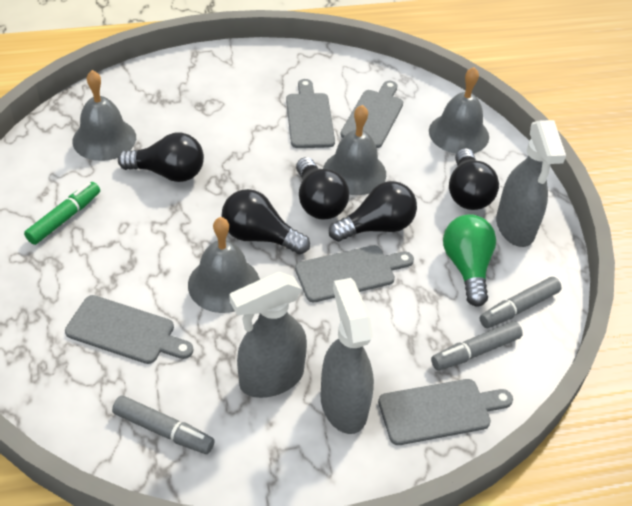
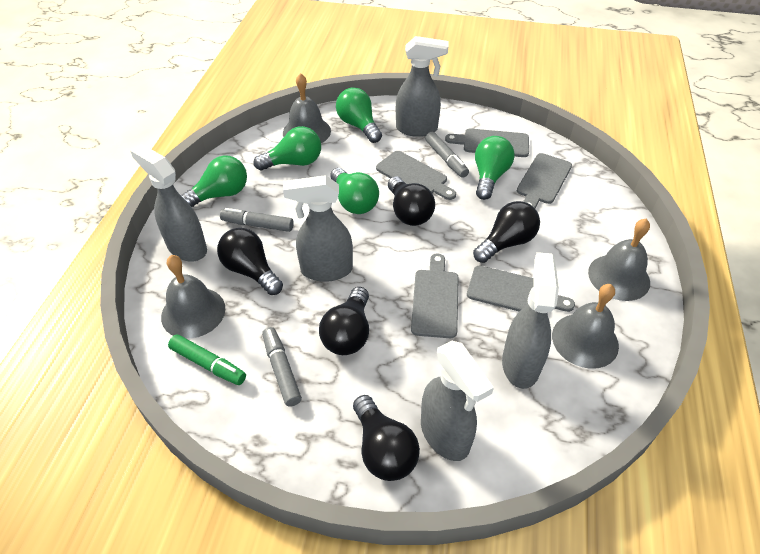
green light bulb: [443,214,496,307] = 1 -> [181,155,247,207] [254,126,321,171] [330,168,379,214] [336,87,382,143] [475,136,515,200] = 5
grey spray bottle: [229,272,307,398] [321,278,374,434] [496,120,566,247] = 3 -> [130,144,207,262] [283,175,353,282] [396,36,449,137] [421,341,494,461] [502,252,559,389] = 5

